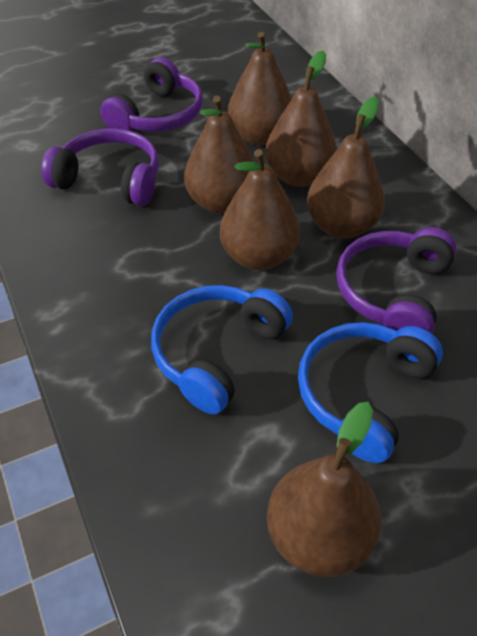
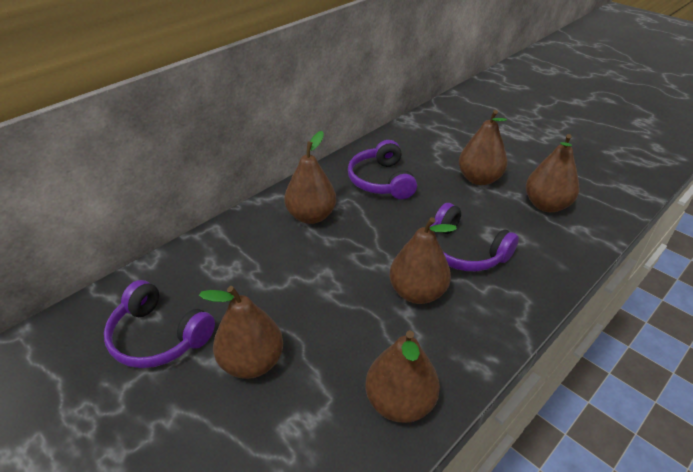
blue headphones: [151,285,293,415] [298,322,443,463] = 2 -> none = 0

